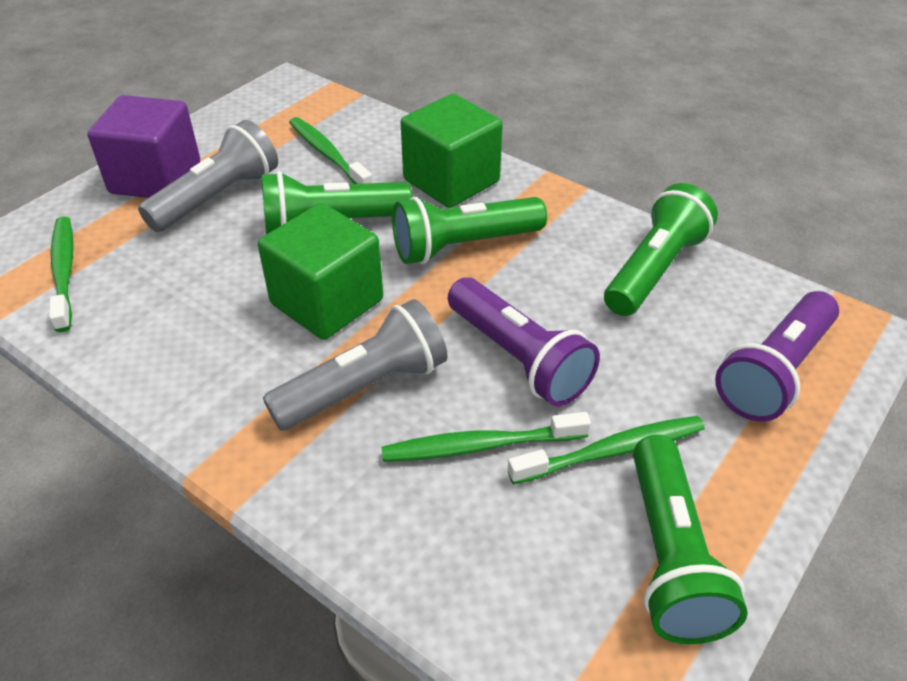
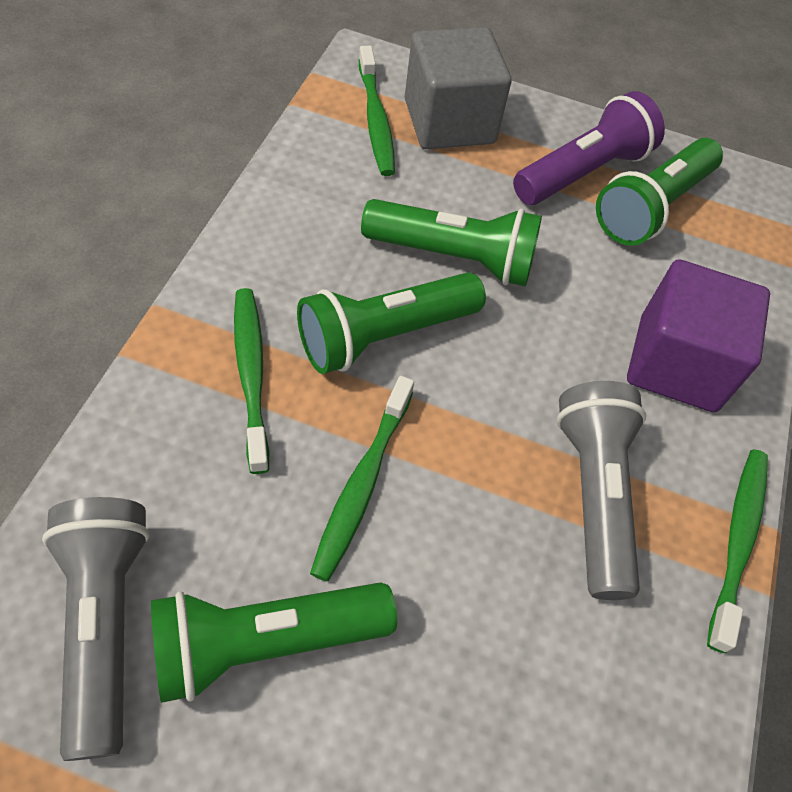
green cube: [258,203,383,340] [400,94,503,208] = 2 -> none = 0
grey cube: none = 0 -> [405,27,511,149] = 1
purple flashlight: [448,277,600,407] [715,291,839,422] = 2 -> [513,91,665,205] = 1

